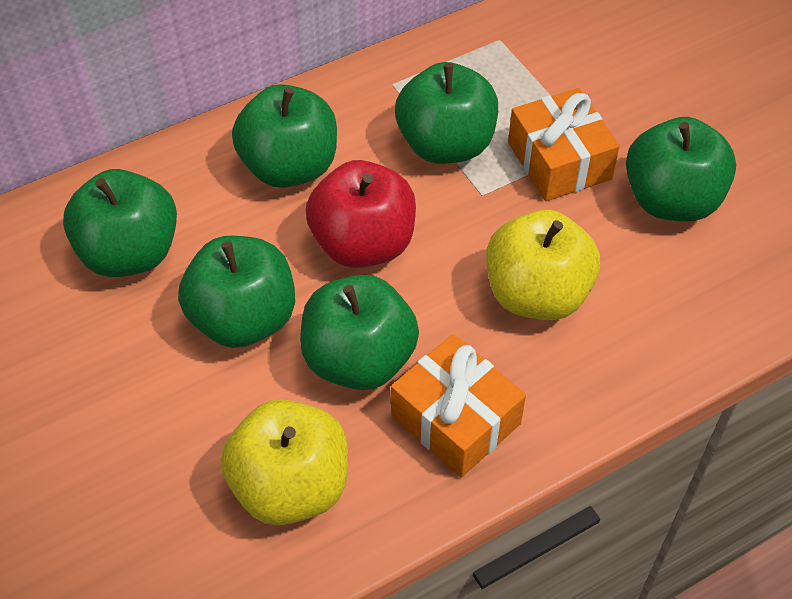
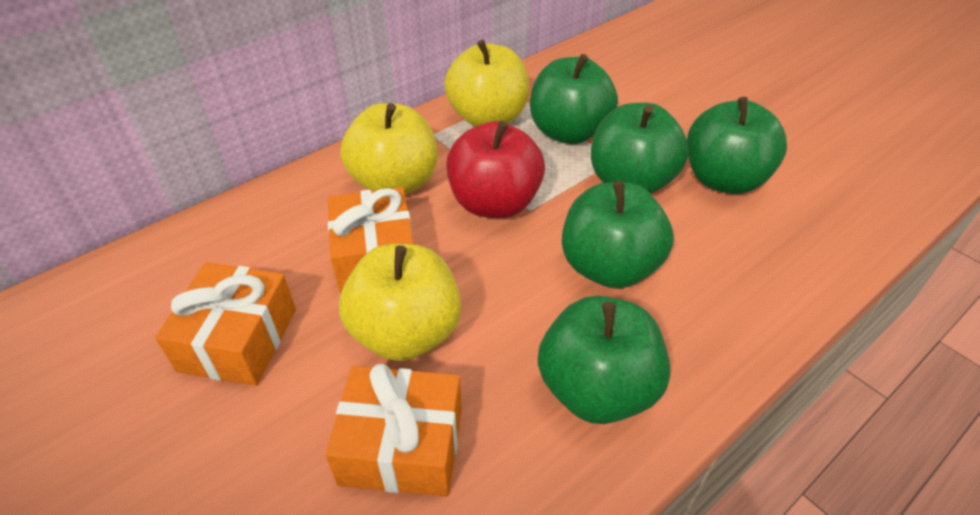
green apple: [63,169,177,277] [178,236,295,348] [232,84,337,188] [300,275,419,390] [395,62,498,164] [626,117,736,221] = 6 -> [530,54,618,144] [538,296,670,424] [562,181,674,289] [591,103,689,194] [687,97,787,194] = 5
orange gift: [391,334,526,478] [508,88,620,201] = 2 -> [155,262,296,386] [325,364,462,497] [328,187,414,293] = 3
yellow apple: [221,399,348,525] [486,210,600,320] = 2 -> [339,244,461,361] [340,103,437,194] [444,40,529,127] = 3

